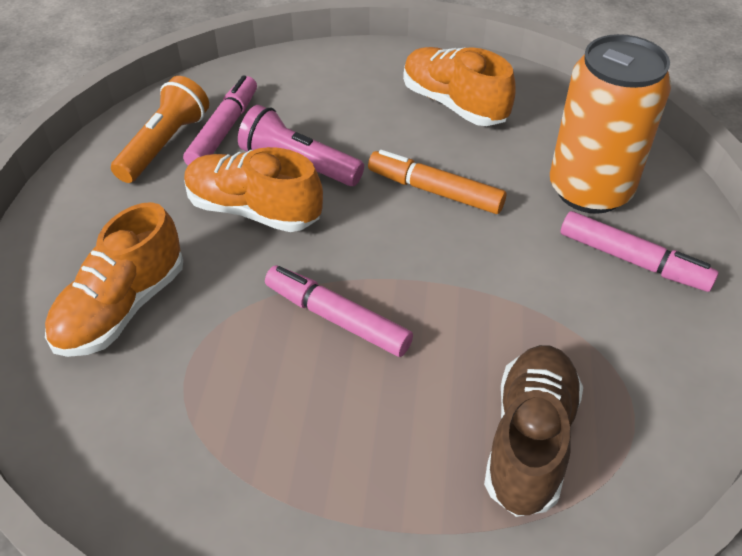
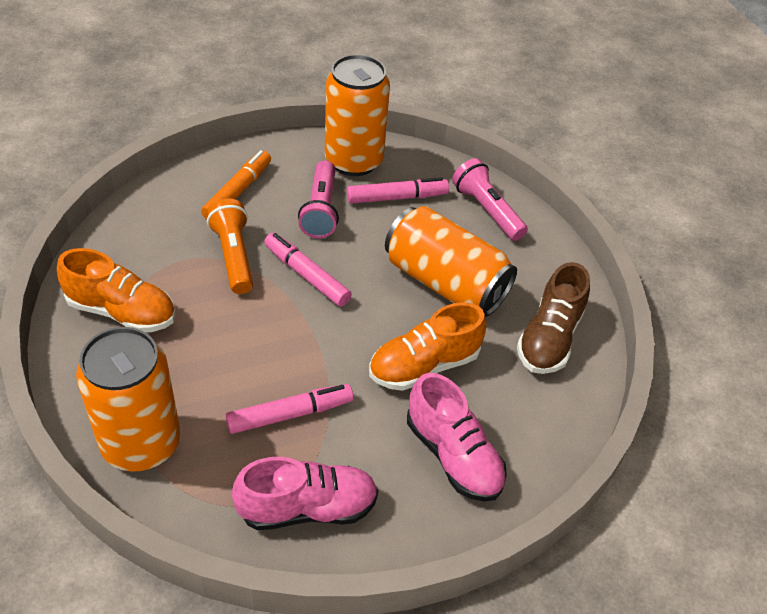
orange can: [550,34,671,214] = 1 -> [76,327,180,472] [325,54,390,176] [385,206,517,317] = 3
orange shoe: [45,202,183,357] [184,147,323,232] [403,47,516,126] = 3 -> [57,248,176,333] [369,302,486,391] = 2
pink flashlight: [238,105,364,186] = 1 -> [298,160,339,238] [452,158,528,241] = 2
pink shoe: none = 0 -> [232,457,378,530] [407,373,507,502] = 2

